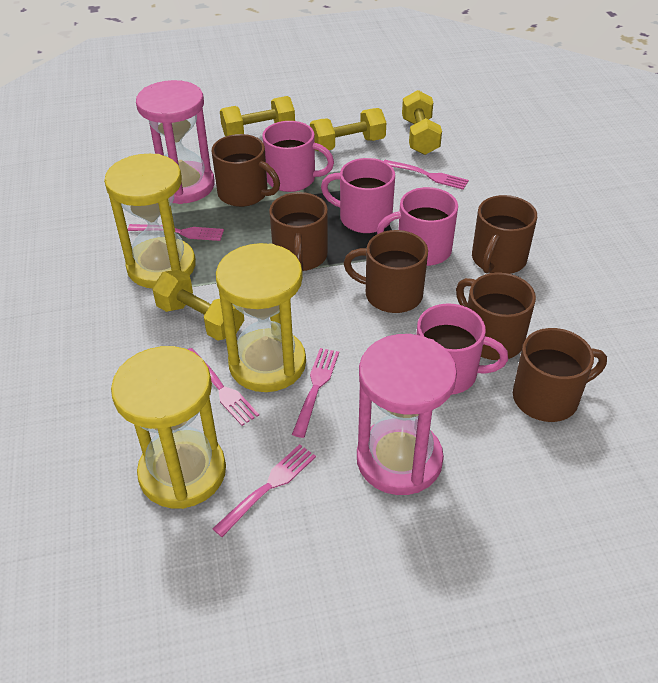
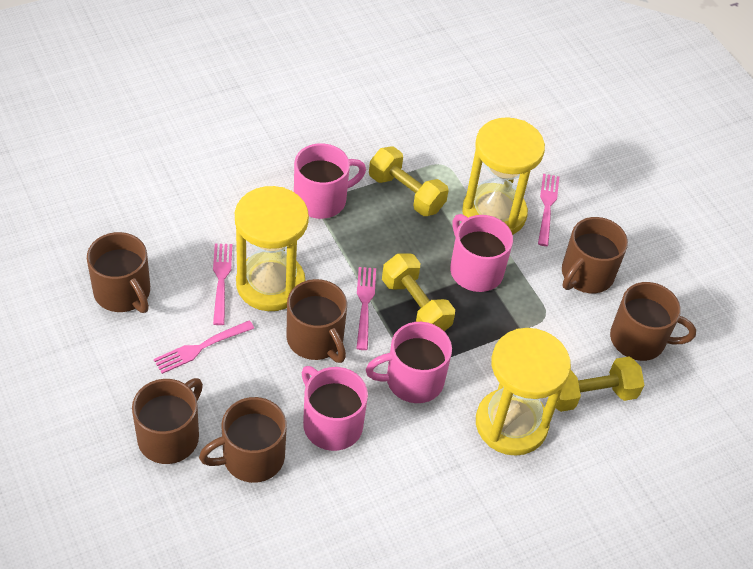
pink fork: [128,224,224,241] [187,348,259,426] [212,444,316,537] [292,348,339,438] [384,160,469,190] = 5 -> [154,320,254,374] [213,244,232,325] [356,267,376,350] [538,174,559,246] = 4
pink hourglass: [136,80,215,204] [357,334,457,495] = 2 -> none = 0
yellow dumbbell: [152,270,244,340] [220,96,295,136] [310,108,386,151] [402,90,442,155] = 4 -> [369,146,449,216] [382,253,455,331] [556,356,644,412] = 3

